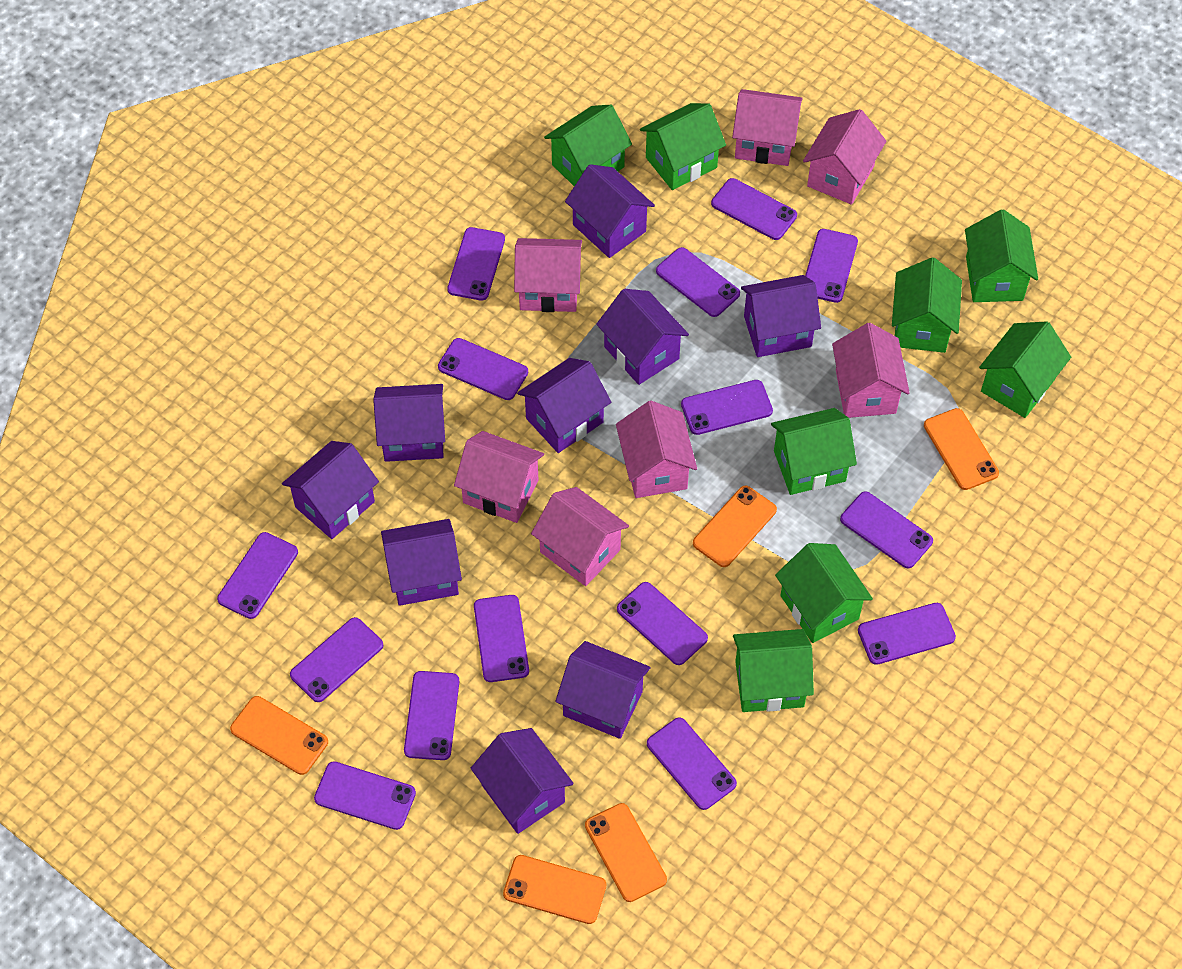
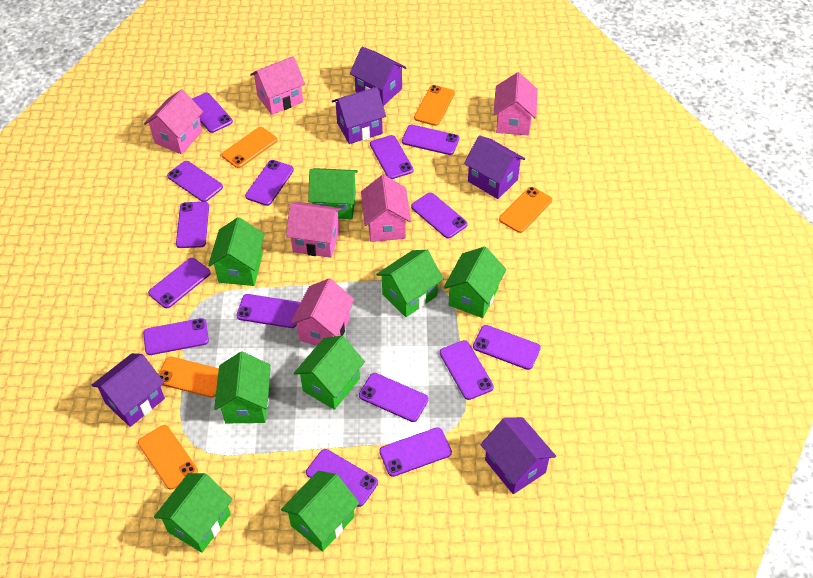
pink house: [454,431,544,523] [514,238,582,312] [531,487,629,586] [616,401,697,498] [732,89,803,166] [803,109,886,205] [832,323,910,418] = 7 -> [144,89,203,154] [250,56,305,115] [286,202,342,258] [290,278,354,346] [361,175,411,242] [493,72,538,135] = 6
purple house: [282,441,379,539] [373,384,445,462] [381,519,462,606] [471,728,574,834] [517,358,611,453] [555,641,650,739] [565,164,655,258] [596,289,689,385] [741,275,821,357] = 9 -> [91,353,165,427] [332,87,386,144] [350,47,407,106] [464,135,525,199] [481,417,556,494] = 5

